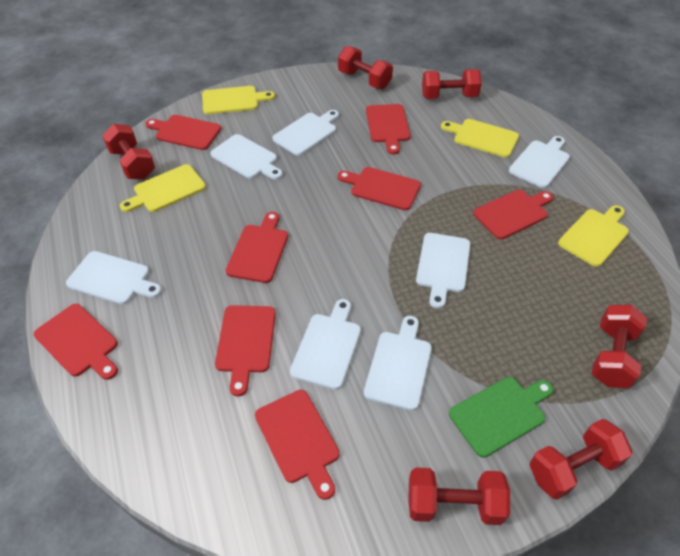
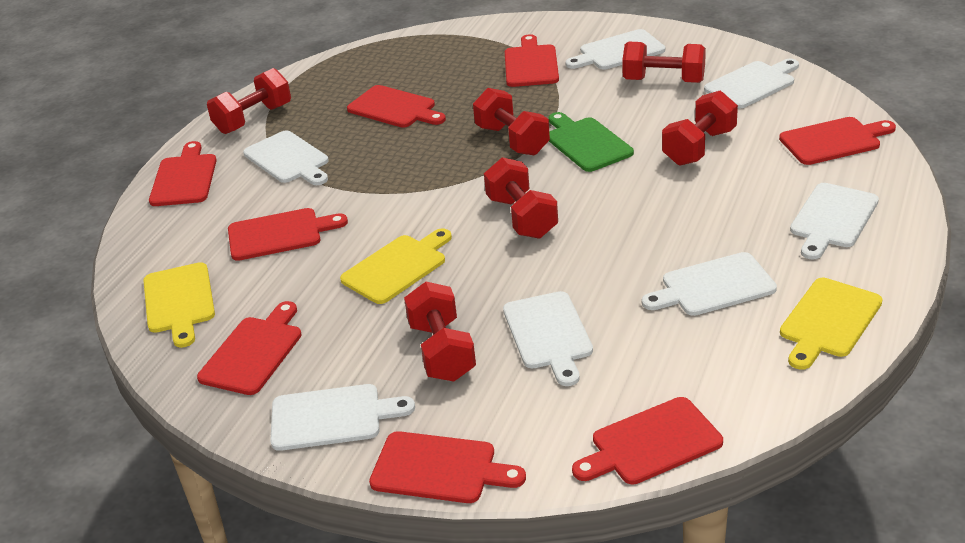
yellow cutting board: [120,164,206,212] [202,86,275,114] [441,119,519,158] [558,205,629,267] = 4 -> [143,262,215,348] [340,228,452,304] [780,278,883,370] = 3

